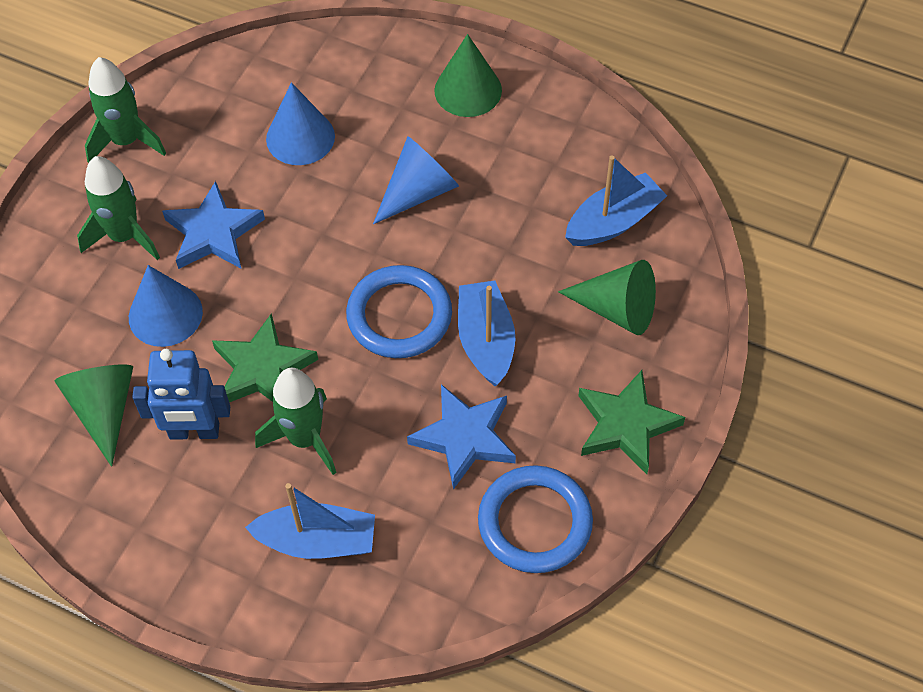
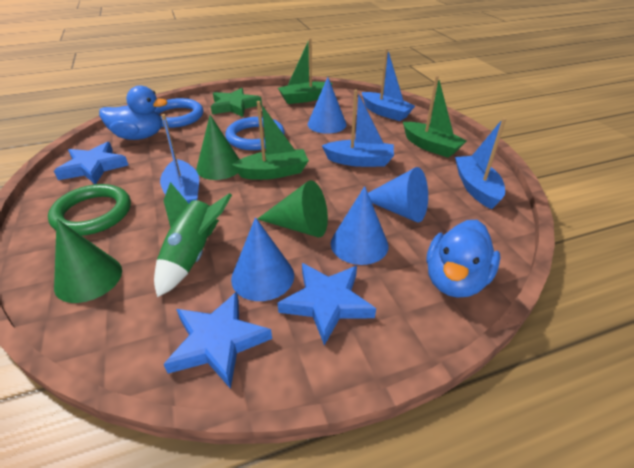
blue boat: [245,483,375,559] [458,281,515,387] [565,155,667,246] = 3 -> [160,114,199,203] [322,89,394,167] [362,48,415,121] [455,118,506,209] = 4
blue cone: [129,265,203,347] [266,83,335,165] [373,136,459,224] = 3 -> [231,217,294,301] [308,77,347,134] [331,186,388,265] [368,167,428,223] = 4
blue duck: none = 0 -> [99,85,168,140] [426,220,500,298] = 2
blue robot: [132,349,230,440] = 1 -> none = 0
blue star: [162,181,265,269] [407,384,516,489] = 2 -> [54,142,128,184] [164,292,272,389] [278,263,376,345] = 3
green boat: none = 0 -> [232,101,309,180] [278,38,333,104] [403,75,466,158] = 3
green ring: none = 0 -> [48,184,131,236] = 1
green rocket: [77,156,160,260] [85,57,166,163] [255,368,337,475] = 3 -> [154,182,232,297] = 1
green star: [212,313,318,402] [578,370,685,474] = 2 -> [211,88,262,117] = 1

